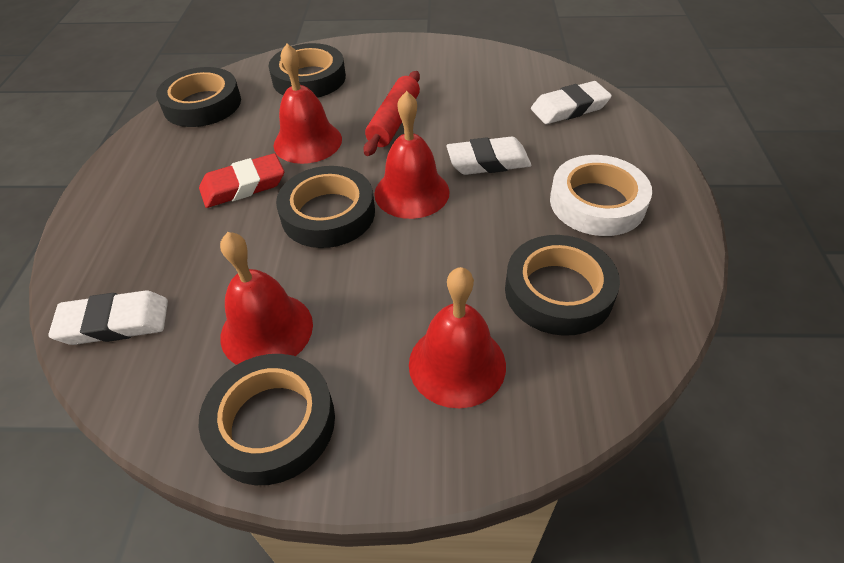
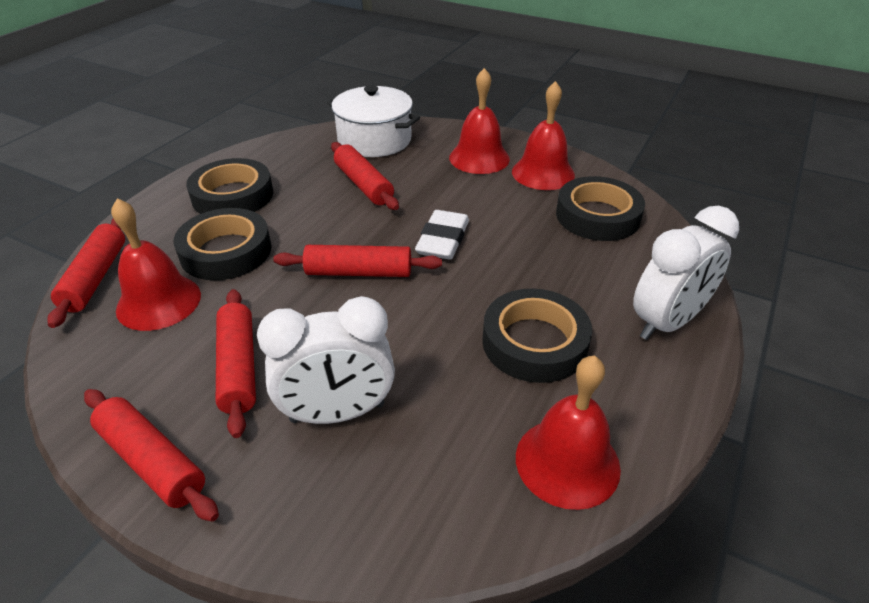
black tape: [156,67,241,127] [198,354,335,485] [269,43,346,98] [276,166,375,248] [505,235,620,336] = 5 -> [174,208,272,280] [186,158,273,214] [482,288,592,383] [556,176,645,241] = 4
red eraser: [199,153,284,208] = 1 -> none = 0
red rolling pin: [363,71,420,156] = 1 -> [47,219,125,328] [84,389,219,522] [216,289,256,438] [273,245,442,277] [331,142,399,210] = 5
white clock: none = 0 -> [257,296,395,424] [633,206,739,340] = 2
white eraser: [48,290,168,345] [446,136,531,175] [531,81,612,124] = 3 -> [415,210,469,260] = 1
white pot: none = 0 -> [327,85,420,157] = 1
white tape: [550,155,652,236] = 1 -> none = 0

